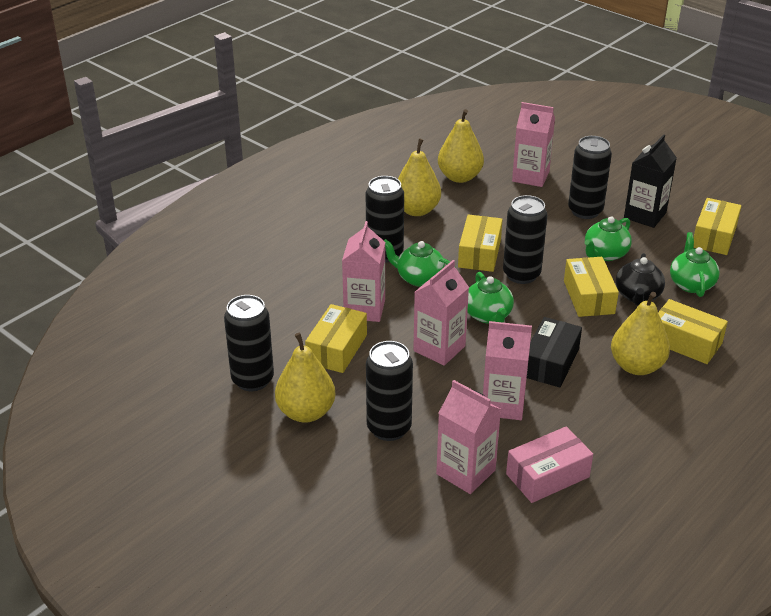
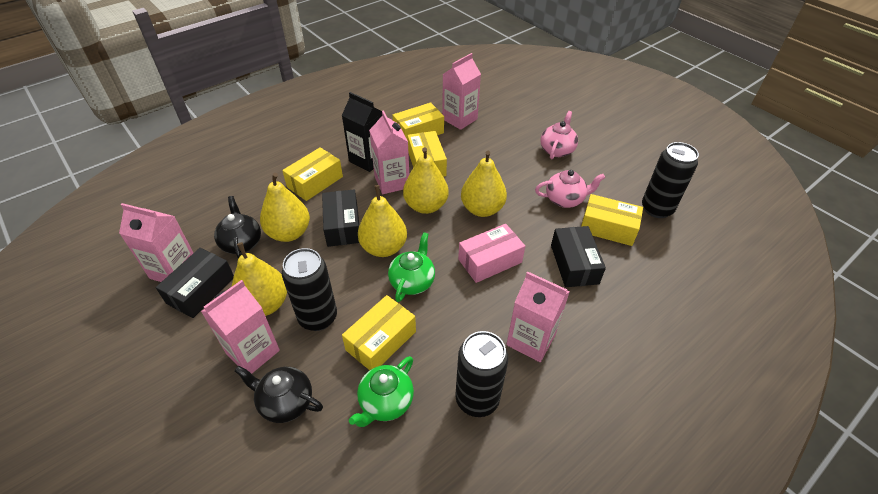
black box: [527,317,582,388] = 1 -> [156,248,234,318] [322,189,359,247] [551,226,606,287] = 3
black can: [224,295,274,391] [366,176,404,263] [366,341,413,441] [503,195,547,284] [568,136,612,219] = 5 -> [282,248,337,331] [455,331,508,417] [642,142,699,218] = 3
black teapot: [616,253,665,305] = 1 -> [214,196,261,259] [234,366,323,423] = 2
green teapot: [384,239,456,287] [467,272,514,323] [585,216,632,261] [670,232,720,297] = 4 -> [349,356,414,427] [388,232,435,302] = 2
pink teapot: none = 0 -> [535,170,605,208] [540,111,578,159] = 2
yellow pear: [275,333,336,423] [398,139,441,216] [438,109,484,183] [611,292,670,375] = 4 -> [231,242,287,316] [260,173,310,242] [358,185,407,257] [403,147,449,214] [461,151,507,217] = 5

